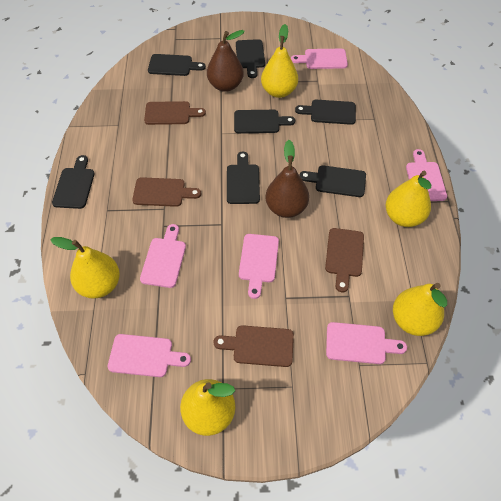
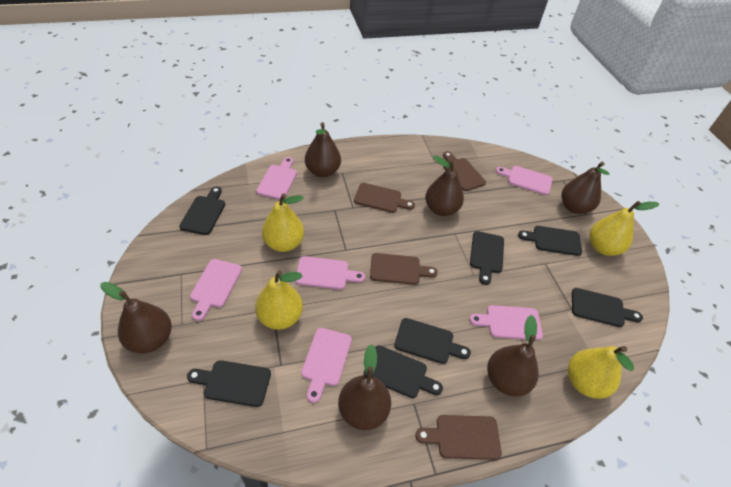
brown pear: [207,30,245,92] [266,140,309,218] = 2 -> [101,282,172,354] [305,122,341,177] [338,344,391,430] [425,155,464,216] [487,315,539,397] [561,162,609,214] = 6
yellow pear: [50,237,120,299] [180,379,235,436] [261,24,298,98] [386,171,431,227] [393,283,447,336] = 5 -> [255,270,303,330] [262,194,304,252] [568,346,634,399] [589,201,659,256] = 4

